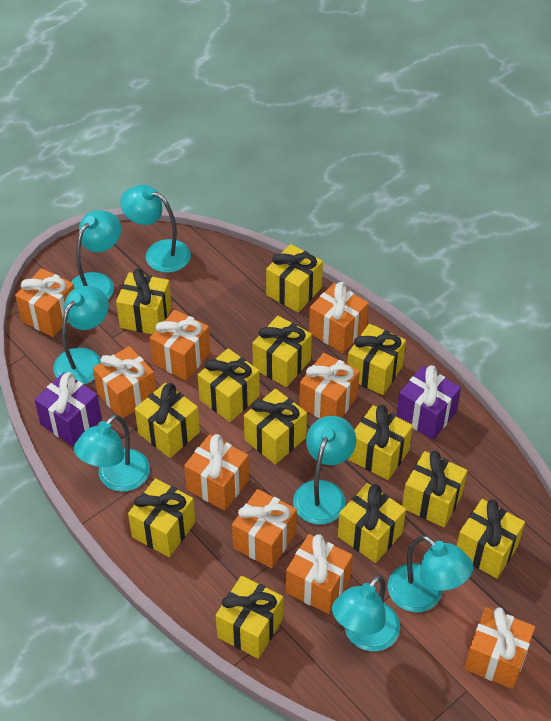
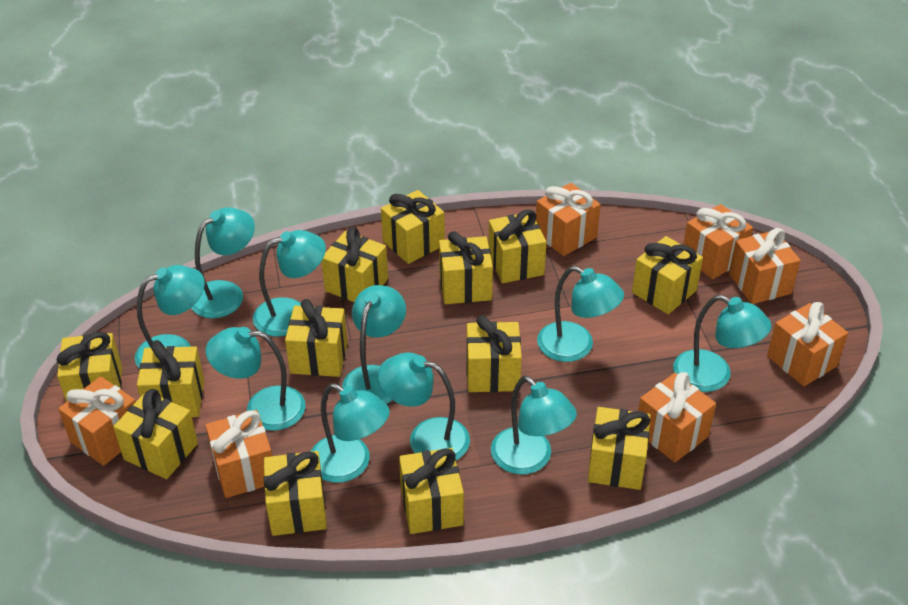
orange gift: [15,268,74,337] [93,346,156,418] [150,310,210,381] [184,434,249,511] [232,489,297,568] [286,534,353,614] [299,353,360,418] [309,282,369,353] [464,607,535,689] = 9 -> [58,376,136,466] [205,410,272,498] [536,183,600,256] [638,372,716,462] [683,204,753,279] [729,228,801,304] [767,302,848,386] = 7
purple gift: [34,372,102,447] [396,365,461,440] = 2 -> none = 0
turquoise lamp: [53,286,109,385] [71,210,121,300] [74,414,150,492] [120,185,191,273] [293,416,356,524] [332,575,400,651] [388,535,473,612] = 7 -> [135,265,205,368] [191,207,255,318] [206,327,306,431] [253,230,326,337] [311,383,390,483] [342,285,406,404] [378,353,470,460] [491,376,577,474] [537,266,624,362] [673,295,772,392] = 10

